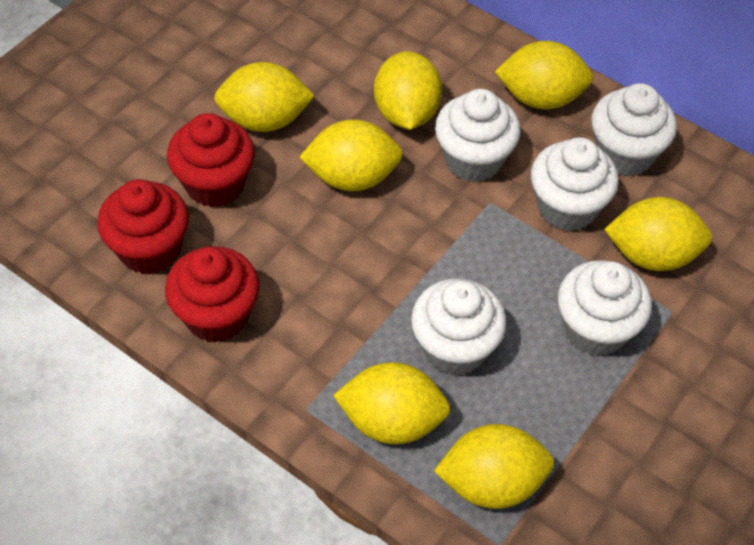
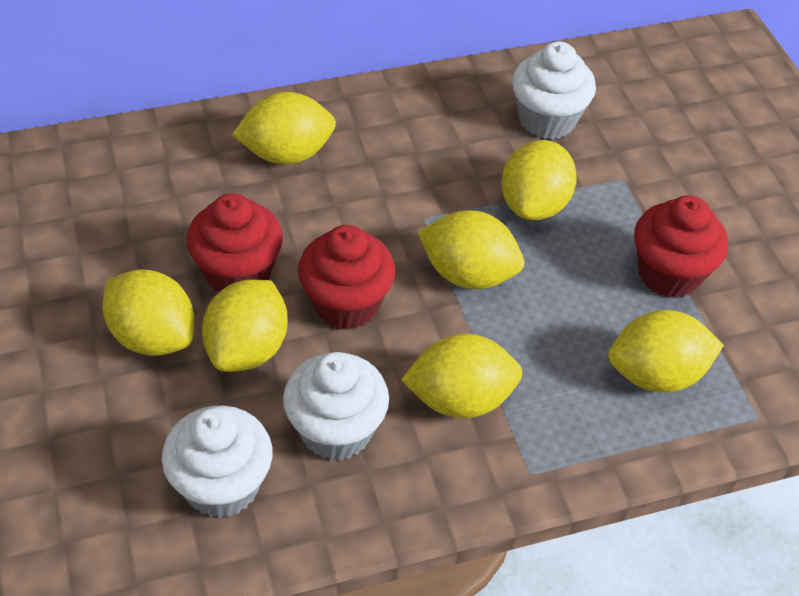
white cupcake: [411,278,507,376] [435,89,521,182] [531,137,619,231] [558,260,652,356] [592,83,677,176] = 5 -> [162,406,272,518] [283,352,389,461] [512,41,596,139] = 3

